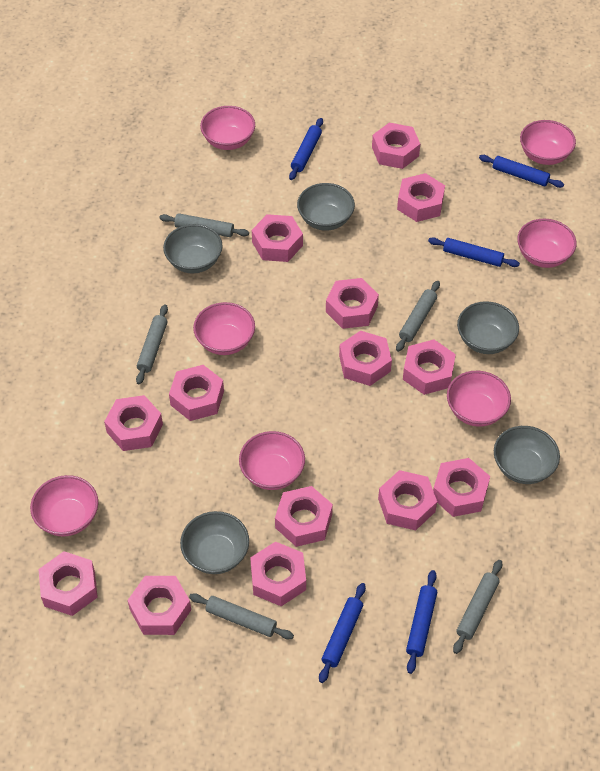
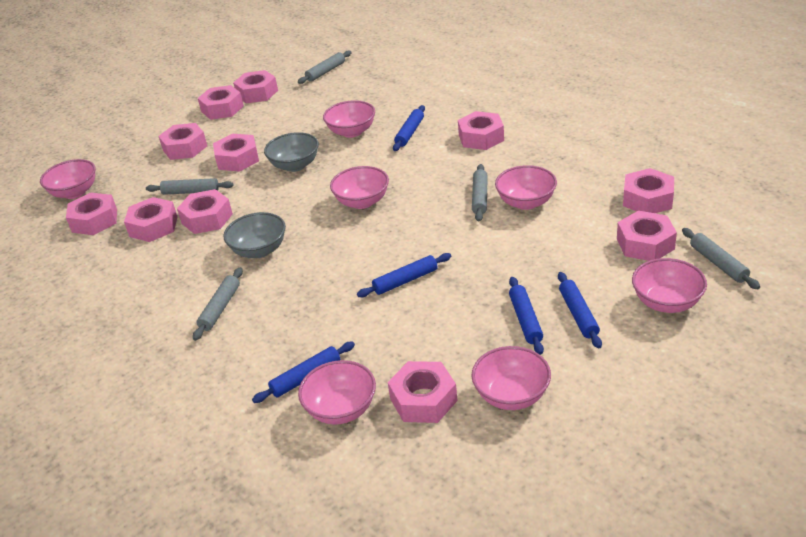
grey bowl: [163,224,223,273] [180,511,249,574] [297,183,355,231] [457,301,519,354] [494,426,560,484] = 5 -> [223,212,286,258] [264,132,319,172] = 2
pink nut: [38,551,98,616] [104,395,163,451] [127,576,191,635] [169,365,224,421] [250,542,306,606] [252,214,303,262] [275,486,333,547] [326,278,379,329] [339,331,392,386] [372,123,420,169] [378,470,437,530] [397,173,445,222] [403,340,456,395] [433,458,490,517] = 14 -> [66,193,117,235] [124,197,178,242] [159,123,207,160] [177,189,233,234] [198,85,244,120] [213,134,259,172] [233,70,278,104] [388,361,458,423] [458,111,504,150] [617,211,677,261] [623,168,674,213] = 11

